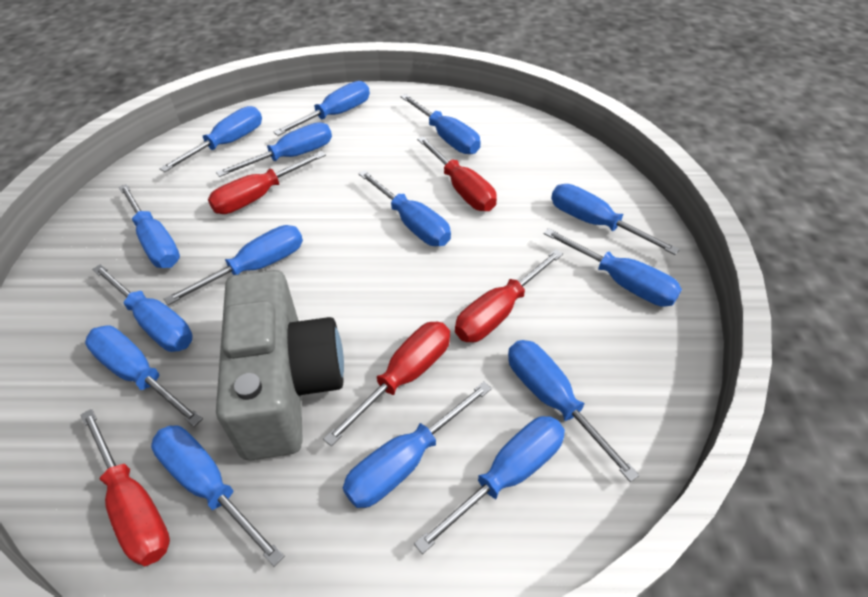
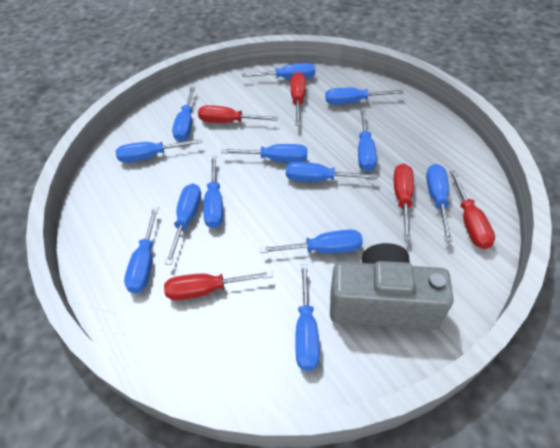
blue screwdriver: [85,325,203,427] [92,264,193,352] [119,184,180,268] [151,425,284,567] [159,106,262,172] [164,225,303,305] [216,122,332,177] [274,81,370,136] [343,382,492,508] [358,170,451,246] [401,94,481,154] [414,416,565,554] [508,340,639,482] [544,228,682,307] [551,184,680,255] = 15 -> [115,139,202,163] [124,207,159,294] [165,183,201,265] [172,87,195,142] [203,156,223,228] [221,144,308,163] [242,63,315,79] [260,230,363,253] [286,162,377,182] [295,264,320,371] [325,88,404,105] [358,110,377,172] [426,164,452,242] = 13

